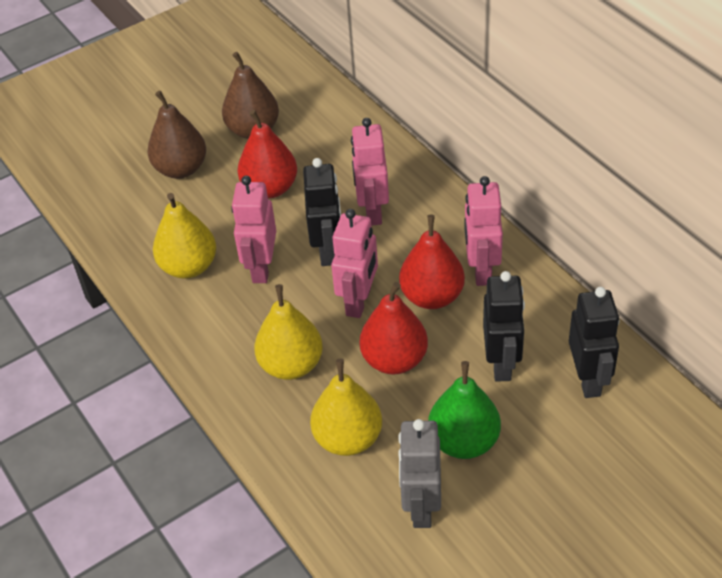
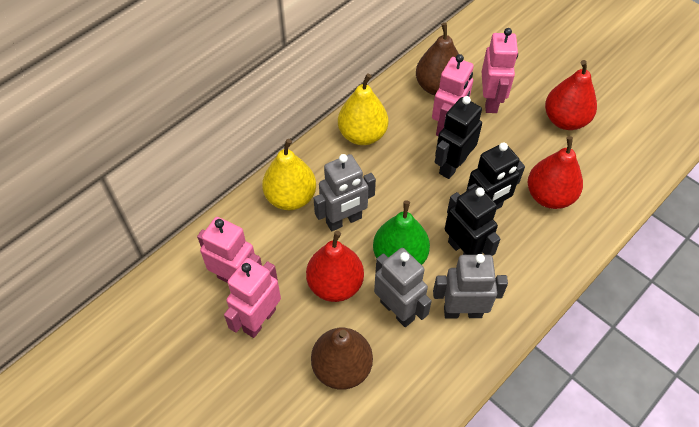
grey robot: [398,419,441,528] = 1 -> [314,154,376,231] [374,248,432,327] [433,254,508,319] = 3
yellow pear: [153,193,216,279] [254,284,323,380] [310,359,382,456] = 3 -> [262,139,316,210] [338,74,388,145] = 2

